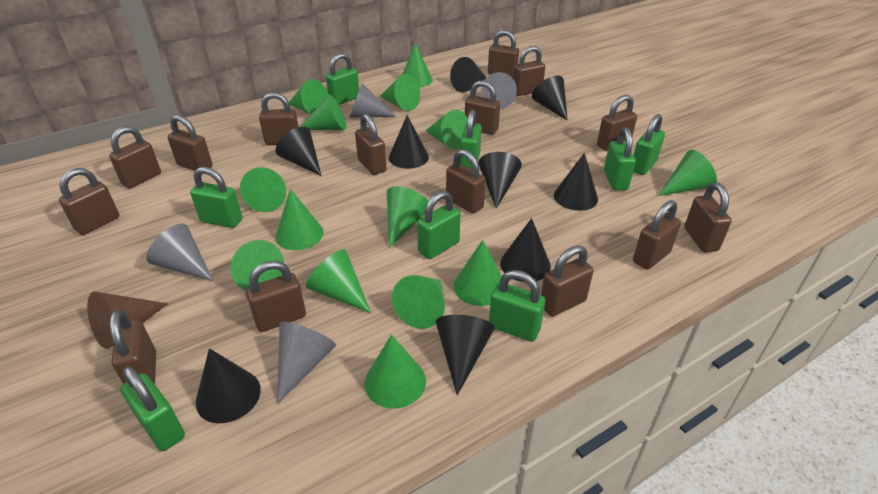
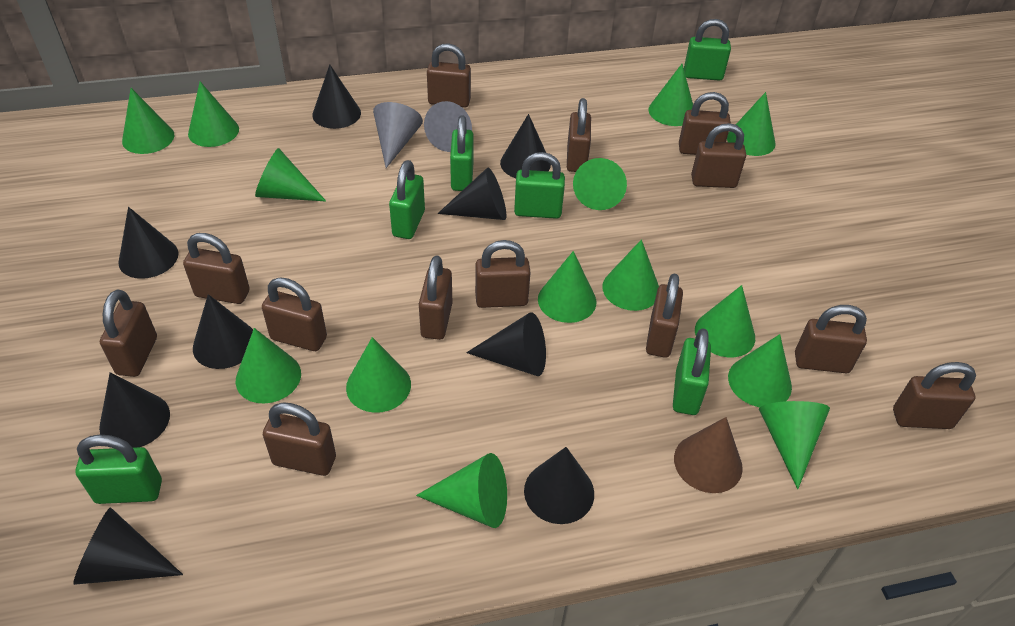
brown padlock: [59,168,119,235] [109,126,161,188] [110,310,156,384] [167,115,213,171] [246,261,306,332] [259,92,298,145] [355,114,386,175] [446,149,486,214] [465,81,500,135] [488,30,519,78] [513,46,545,96] [541,246,593,317] [597,95,637,151] [633,200,681,270] [684,182,732,253] = 15 -> [100,289,157,377] [183,233,250,304] [262,278,327,351] [263,402,336,476] [419,255,452,340] [427,43,471,108] [475,240,531,308] [567,98,591,172] [646,274,683,358] [679,92,731,155] [691,123,746,188] [795,305,867,373] [893,362,976,429] = 13
green padlock: [120,366,185,451] [190,167,242,228] [326,53,359,105] [417,191,460,259] [460,109,482,169] [489,270,545,342] [604,127,636,190] [633,114,665,175] = 8 -> [75,435,162,504] [389,160,425,239] [450,115,474,191] [514,152,565,219] [673,328,711,415] [684,19,731,81] = 6
grey cone: [146,223,213,281] [277,322,336,403] [349,83,396,118] [481,72,517,109] = 4 -> [373,102,423,168] [424,101,472,152] = 2

